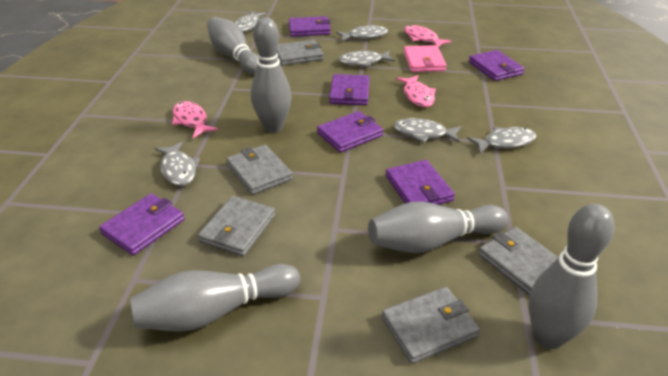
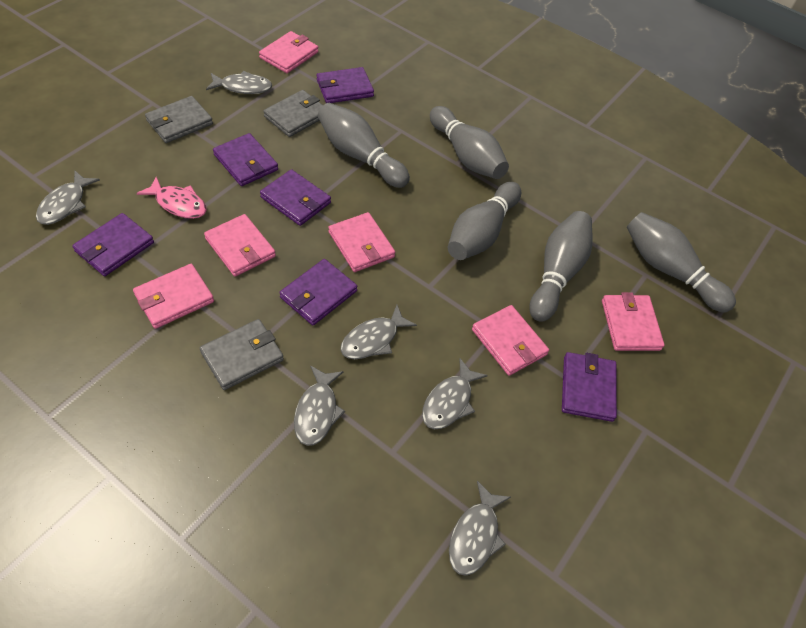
grey wallet: [198,196,275,256] [226,145,293,195] [277,40,324,65] [382,287,480,364] [478,227,559,295] = 5 -> [145,96,213,143] [200,319,284,390] [263,90,323,137] = 3
pink fish: [172,101,218,138] [396,75,436,107] [404,25,452,47] = 3 -> [137,177,207,219] = 1
pink wallet: [404,45,447,72] = 1 -> [133,264,214,329] [204,214,276,276] [259,31,318,73] [328,212,395,272] [472,305,549,376] [602,292,665,351] = 6

